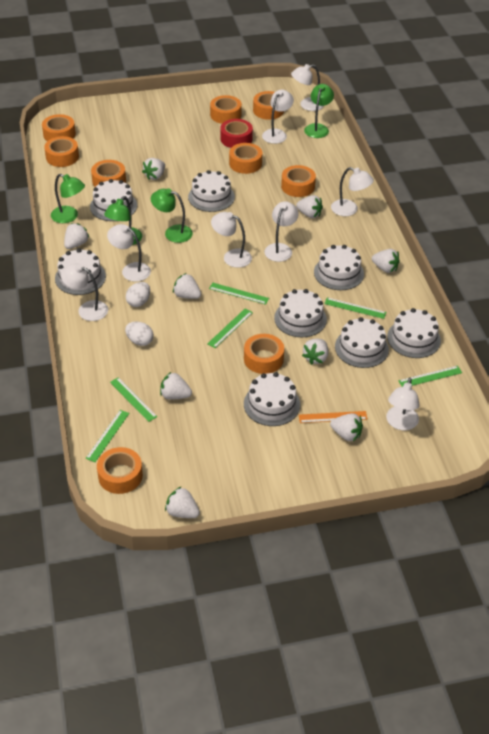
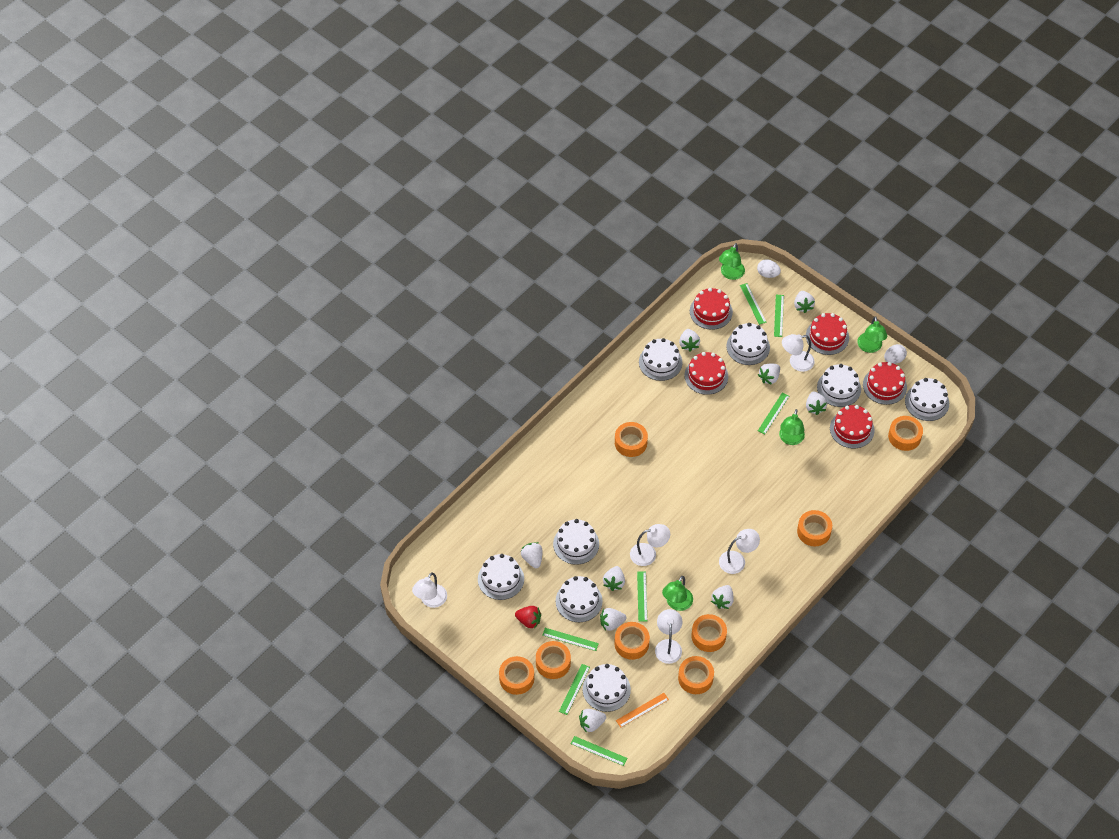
green ruler: [85,410,129,462] [110,377,158,422] [207,309,253,348] [209,283,269,305] [324,297,386,319] [398,366,462,387] = 6 -> [542,628,599,651] [559,664,590,715] [570,736,627,766] [637,572,647,621] [740,283,767,325] [758,393,789,434] [774,295,784,337] = 7
orange tape: [42,114,76,141] [44,136,79,167] [91,160,126,187] [97,447,143,494] [210,95,242,124] [229,143,262,174] [244,334,284,374] [253,91,284,120] [281,165,316,197] = 9 -> [499,656,534,695] [536,641,571,679] [614,622,650,660] [615,422,648,457] [678,656,714,694] [691,614,727,652] [797,510,832,546] [888,416,923,451] = 8
red cake: none = 0 -> [684,352,728,395] [690,288,733,330] [806,313,849,355] [830,405,875,448] [863,362,907,405] = 5
red strawberry: none = 0 -> [515,606,541,629] = 1
red tape: [220,119,253,148] = 1 -> none = 0
white lamp: [61,263,108,321] [107,224,151,282] [211,212,252,268] [262,90,294,144] [264,201,298,262] [291,64,324,111] [331,167,374,216] [386,378,420,430] = 8 -> [412,573,447,608] [630,524,670,566] [655,609,682,664] [719,529,760,574] [782,334,815,372] = 5

